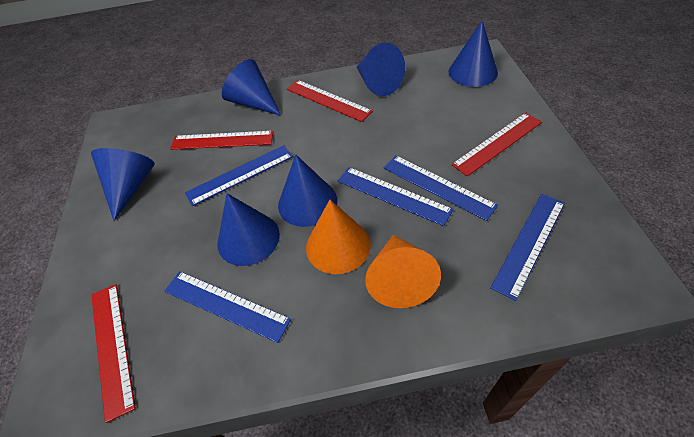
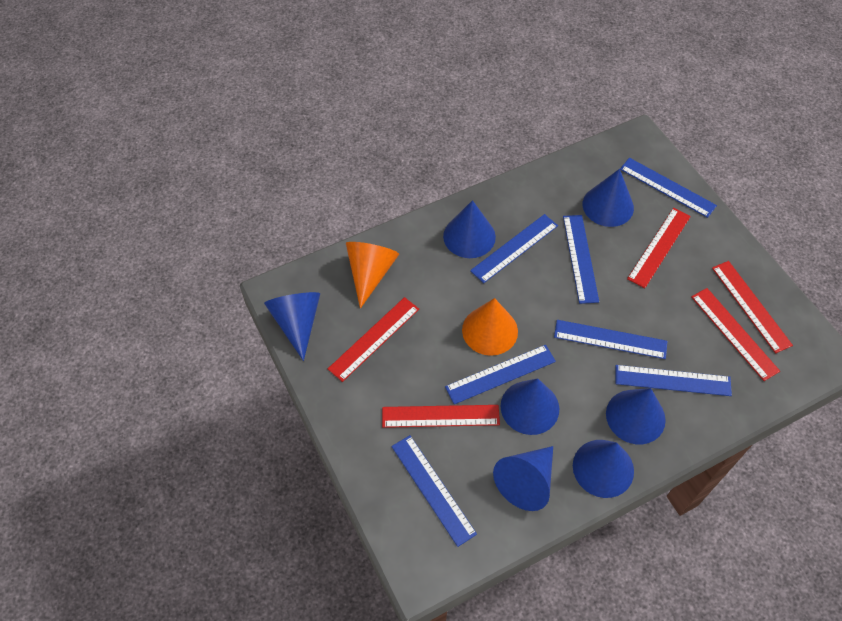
blue cone: [91,148,155,221] [217,193,280,266] [222,59,281,116] [278,155,337,227] [357,43,405,96] [449,21,498,87] = 6 -> [264,292,320,361] [443,200,496,258] [493,446,553,511] [500,378,559,435] [573,440,634,498] [583,169,634,227] [606,388,666,444] = 7
blue ruler: [164,271,291,343] [185,145,293,206] [338,167,454,226] [384,155,498,221] [490,194,565,301] = 5 -> [391,435,477,547] [445,345,556,404] [470,214,558,283] [554,320,667,359] [563,215,599,304] [615,365,732,396] [620,158,717,218] = 7
red ruler: [91,284,136,423] [170,131,274,150] [287,80,373,122] [451,113,542,177] = 4 -> [328,297,419,382] [382,405,500,428] [627,208,691,288] [691,288,780,381] [712,261,793,353] = 5

